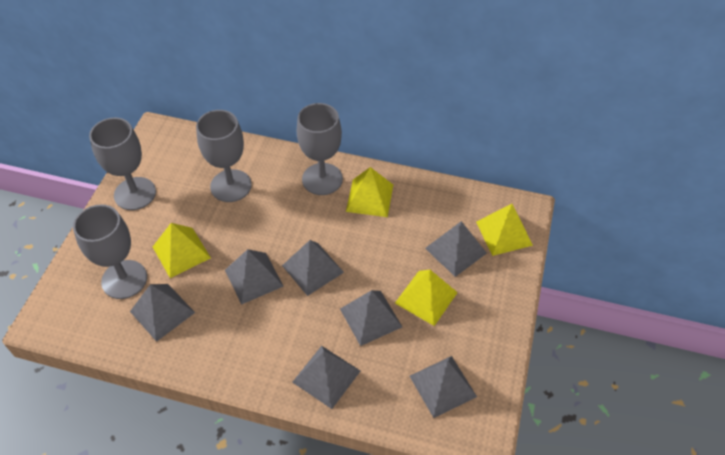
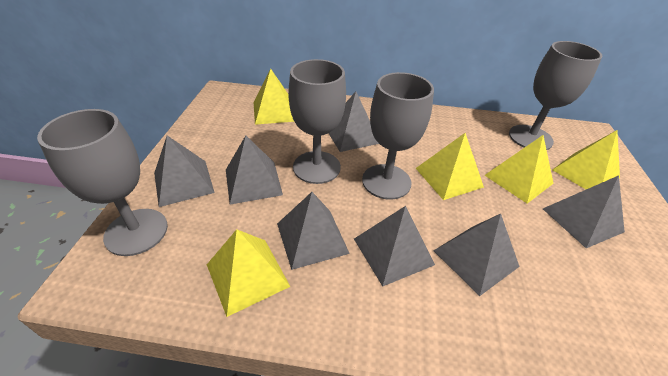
yellow pyramid: [153,223,211,278] [346,167,393,217] [395,270,458,326] [476,204,533,256] = 4 -> [207,229,290,317] [253,69,294,125] [416,133,484,200] [484,135,554,204] [552,130,620,189] = 5

